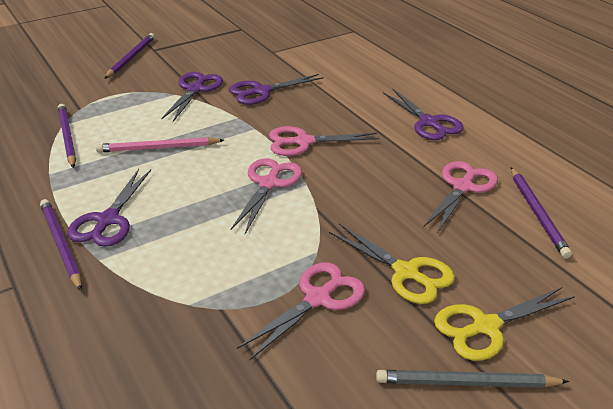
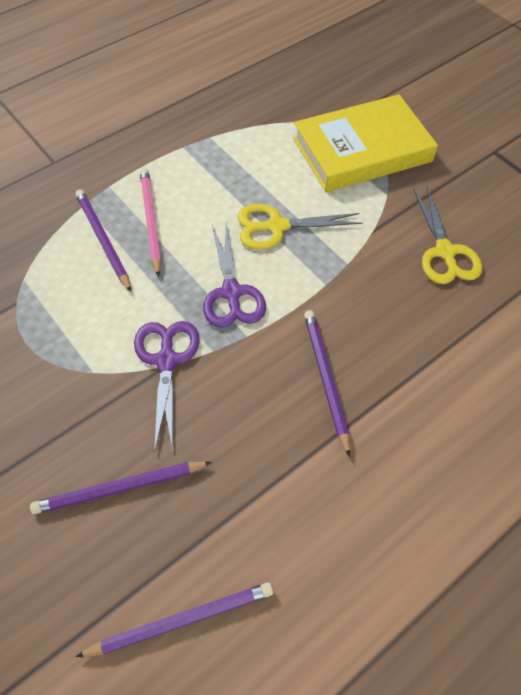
grey pencil: [376,370,569,388] = 1 -> none = 0
pink scissors: [231,158,302,234] [237,263,365,360] [269,126,379,156] [423,161,498,233] = 4 -> none = 0
purple scissors: [67,169,151,247] [161,72,223,122] [229,74,324,105] [383,89,464,140] = 4 -> [134,321,200,452] [203,222,266,328] = 2
yellow book: none = 0 -> [293,95,438,192] = 1

